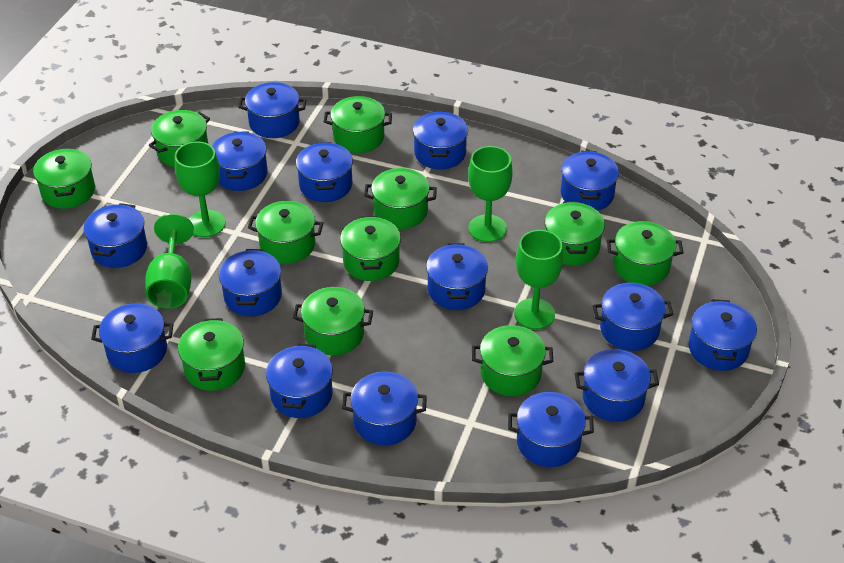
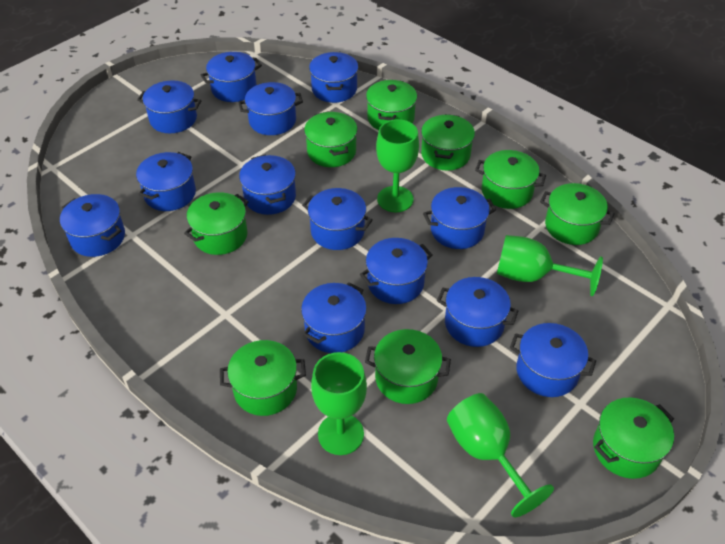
blue pot: [83,203,147,268] [91,303,173,373] [212,132,268,191] [219,249,282,316] [238,82,307,138] [266,343,333,418] [296,142,353,202] [342,372,427,446] [413,111,468,170] [426,243,488,310] [508,392,594,467] [561,151,619,211] [575,349,659,422] [593,283,674,351] [689,299,757,371] = 15 -> [60,194,125,257] [136,152,196,211] [137,81,201,133] [201,52,262,102] [238,82,303,135] [239,155,296,215] [301,282,367,353] [302,188,373,250] [309,52,358,103] [360,238,433,304] [423,187,496,249] [437,277,518,347] [510,323,596,397] = 13
green pot: [33,148,95,209] [149,110,210,167] [178,318,245,391] [248,201,323,264] [293,287,373,355] [324,96,392,153] [340,216,401,281] [364,168,437,229] [472,325,553,396] [545,201,605,266] [607,221,683,286] = 11 -> [184,192,249,255] [220,340,306,416] [304,112,358,167] [365,329,451,404] [366,80,417,130] [421,114,475,170] [475,150,546,209] [540,183,615,245] [593,397,674,479] = 9

